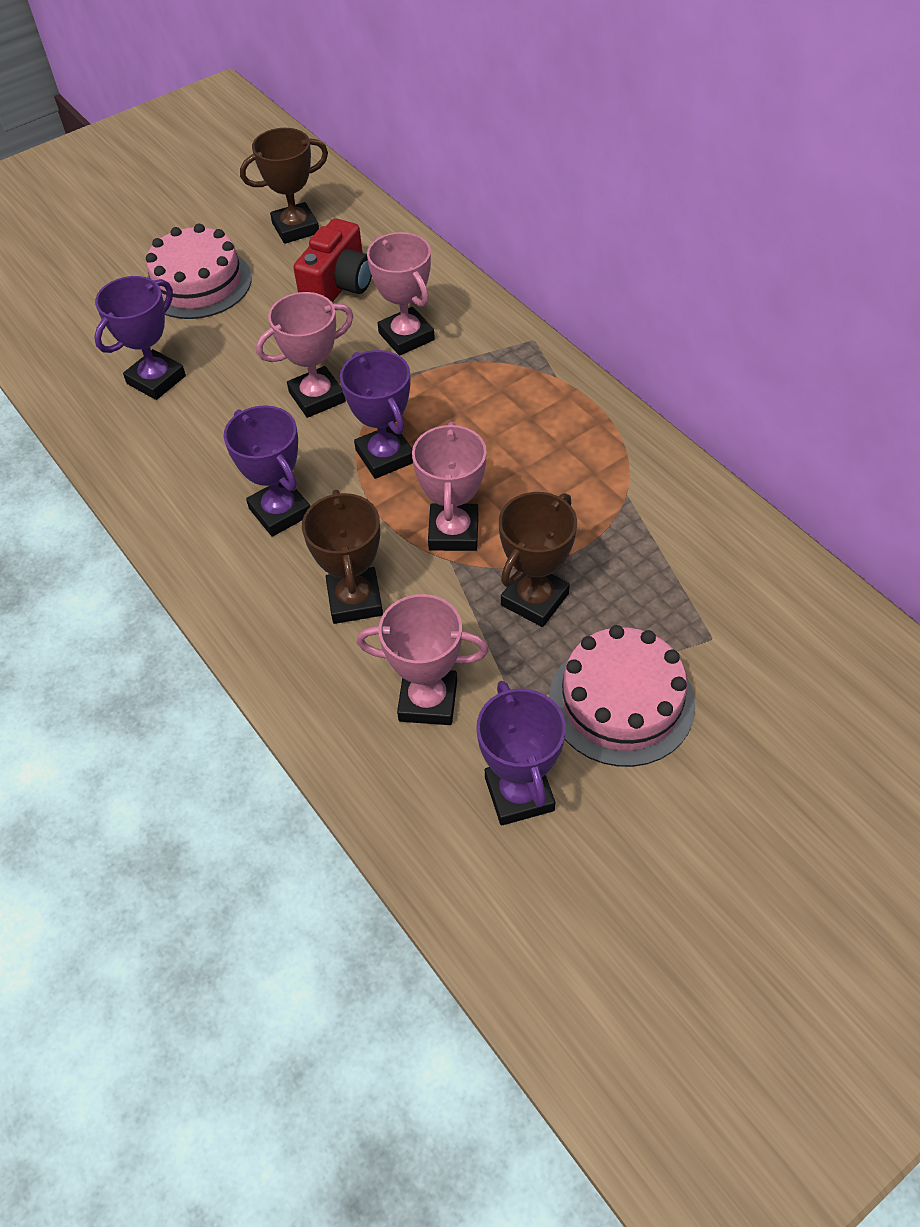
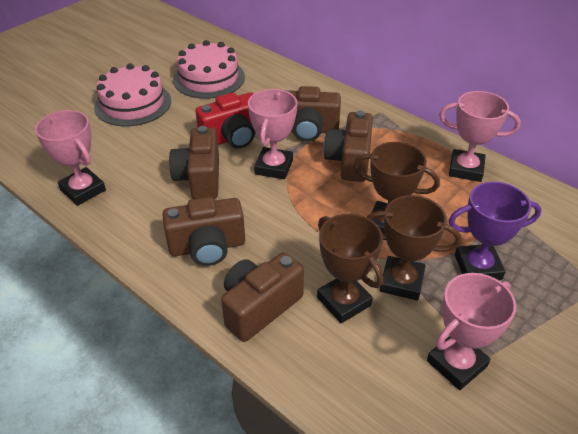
brown camera: none = 0 -> [162,197,245,266] [169,126,219,199] [221,252,304,342] [285,86,341,142] [324,111,373,182] = 5
purple trophy: [94,276,186,400] [224,405,310,537] [340,350,413,479] [476,681,566,825] = 4 -> [449,181,542,280] = 1

